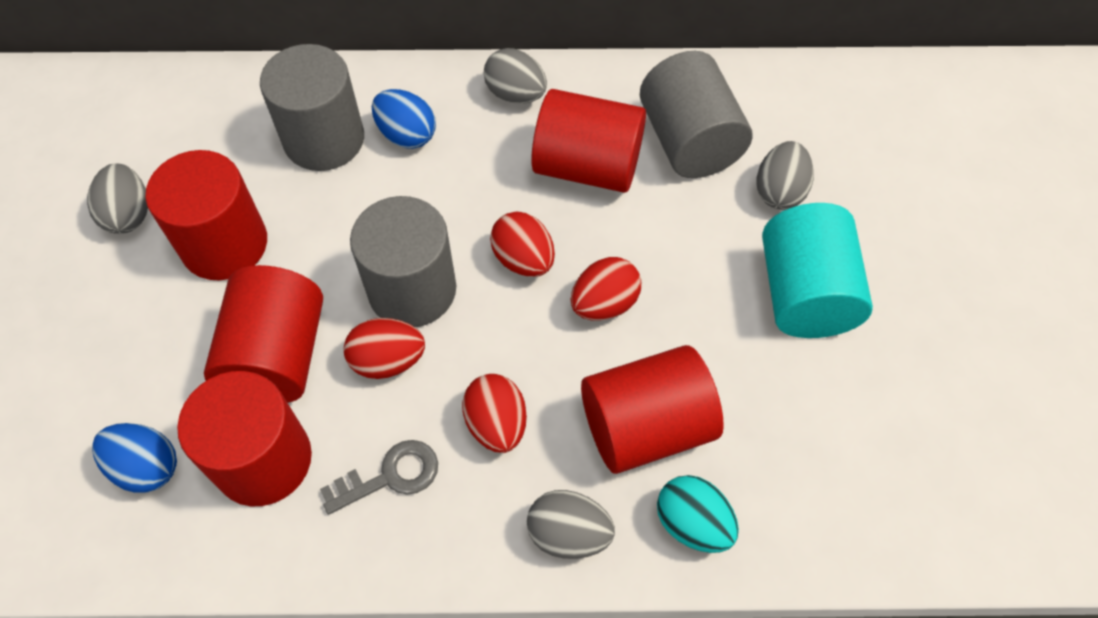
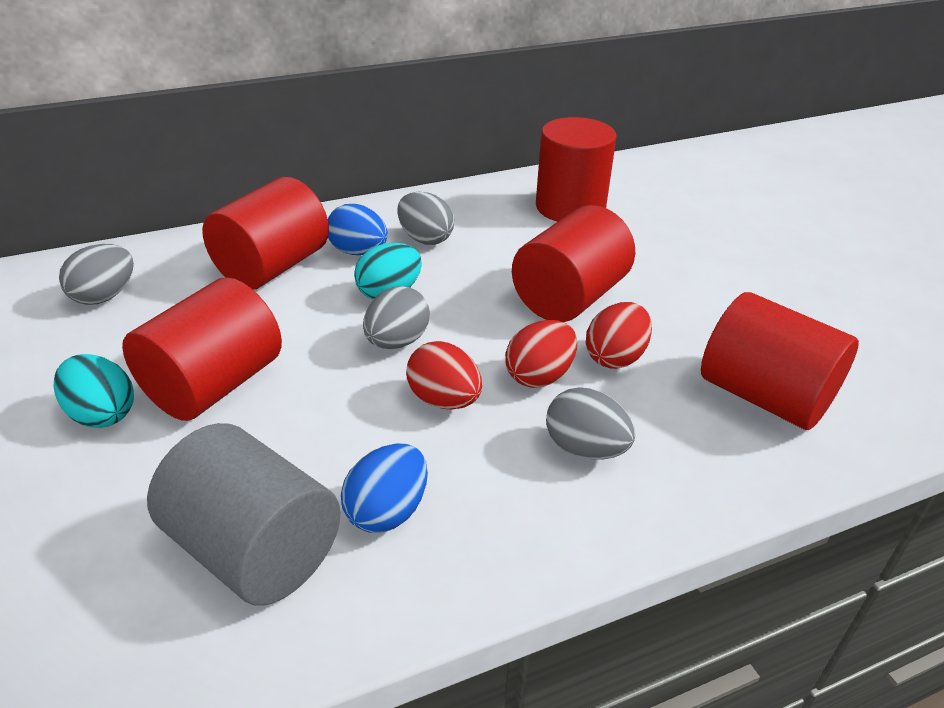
grey cylinder: [260,44,364,171] [350,196,456,327] [640,51,753,178] = 3 -> [147,423,341,606] = 1
grey key: [320,440,438,515] = 1 -> none = 0
red egg: [344,318,425,379] [462,374,527,453] [490,212,555,277] [571,257,641,321] = 4 -> [406,341,482,410] [505,320,577,388] [586,302,652,369] = 3
turquoise cylinder: [762,203,873,338] = 1 -> none = 0
turquoise egg: [657,475,739,553] = 1 -> [54,354,134,428] [354,243,422,300] = 2

